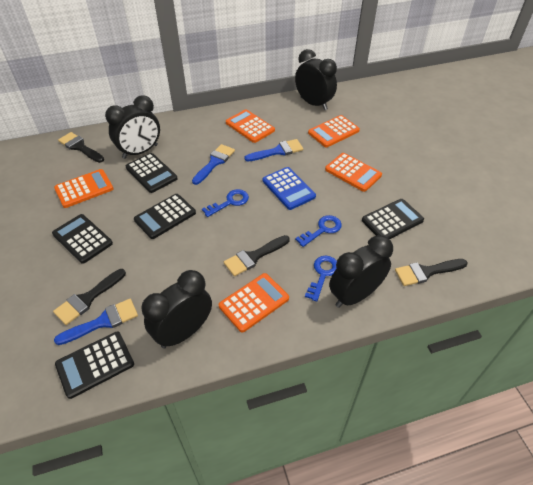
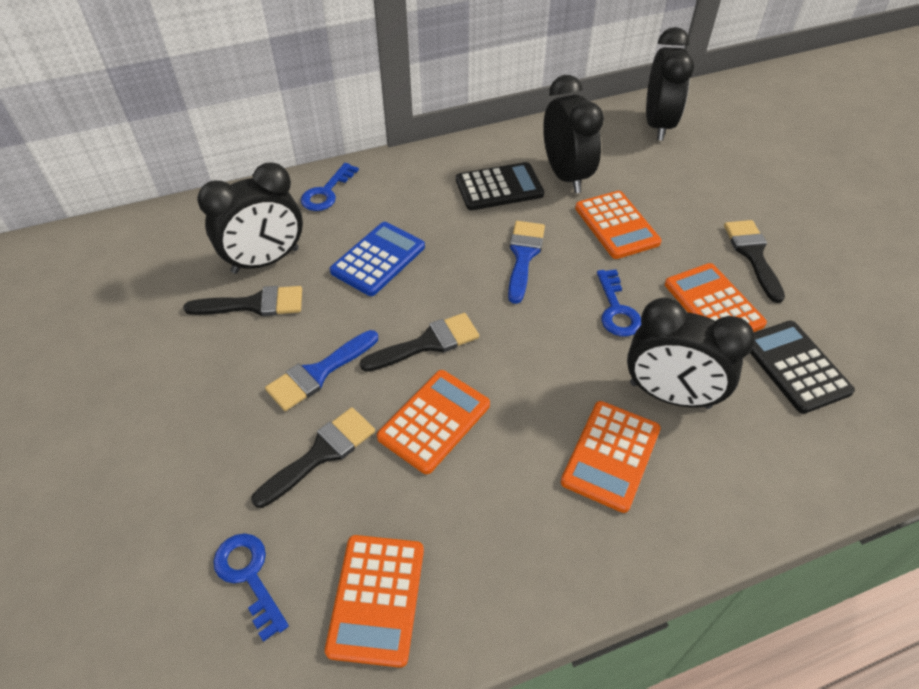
black calculator: [52,214,113,264] [55,331,134,399] [126,153,178,193] [134,194,196,239] [362,199,424,239] = 5 -> [456,162,544,210] [750,321,855,414] = 2
blue brush: [54,299,138,345] [192,144,235,185] [244,139,303,162] = 3 -> [265,330,378,411] [508,221,545,304] = 2

